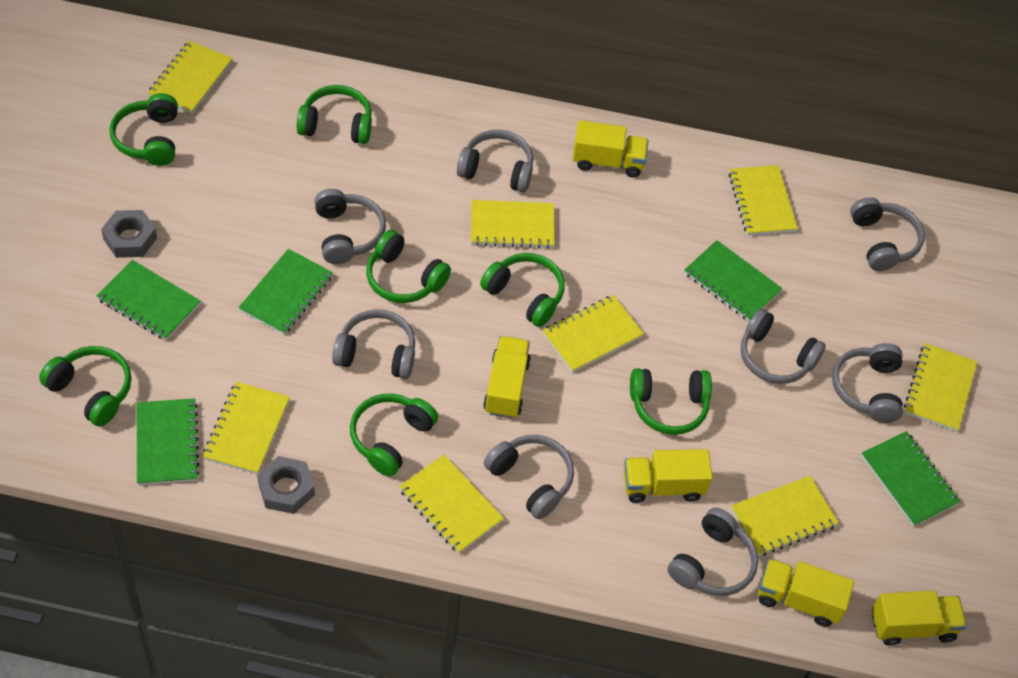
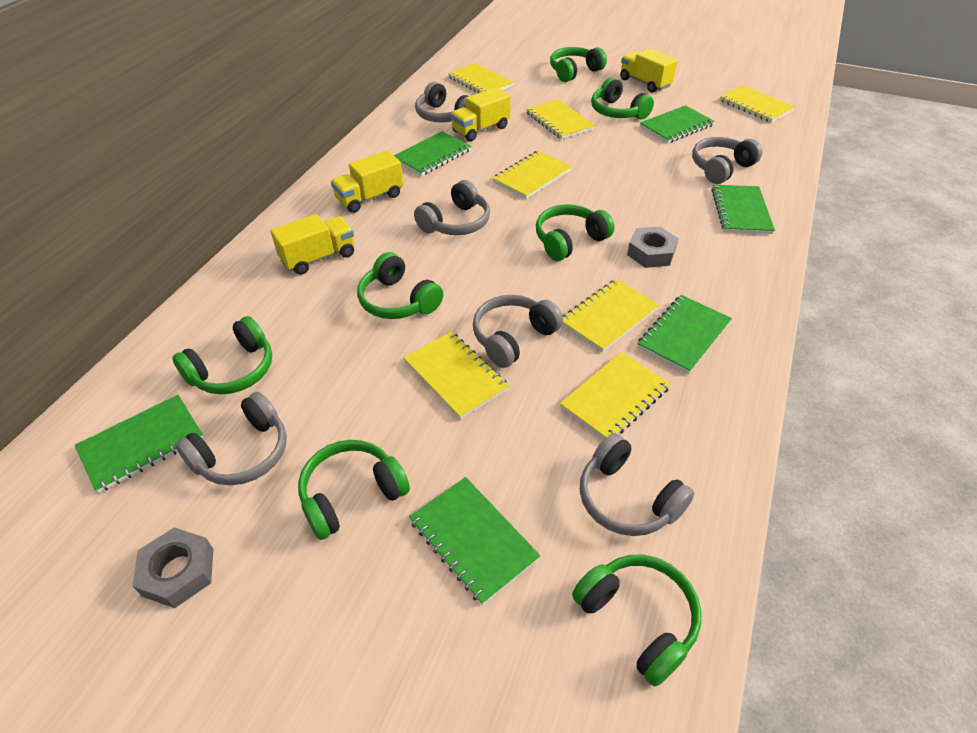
green notebook: [97,260,201,340] [137,398,200,485] [238,249,333,335] [684,240,782,321] [861,431,960,527] = 5 -> [75,395,204,493] [394,131,471,176] [409,477,540,605] [637,295,732,374] [640,105,715,143] [711,185,775,234] = 6
grey headphones: [314,189,386,264] [332,309,415,379] [457,130,533,192] [484,435,574,519] [668,508,758,596] [741,308,826,384] [832,343,903,423] [850,197,925,271] = 8 -> [175,392,287,485] [414,180,490,235] [415,82,469,122] [473,295,563,368] [580,433,694,536] [692,137,762,184] = 6
yellow notebook: [148,41,233,113] [203,381,290,474] [399,455,504,554] [471,200,555,249] [542,295,644,372] [729,165,798,236] [731,476,839,556] [904,343,977,432] = 8 -> [403,331,509,419] [448,63,514,93] [492,151,572,199] [526,99,595,140] [560,352,671,439] [562,279,659,352] [720,85,795,123] = 7
yellow truck: [483,336,531,418] [573,120,649,178] [623,449,713,503] [758,559,854,627] [872,591,967,646] = 5 -> [270,214,354,275] [331,151,403,213] [451,87,511,141] [620,48,678,93] = 4

